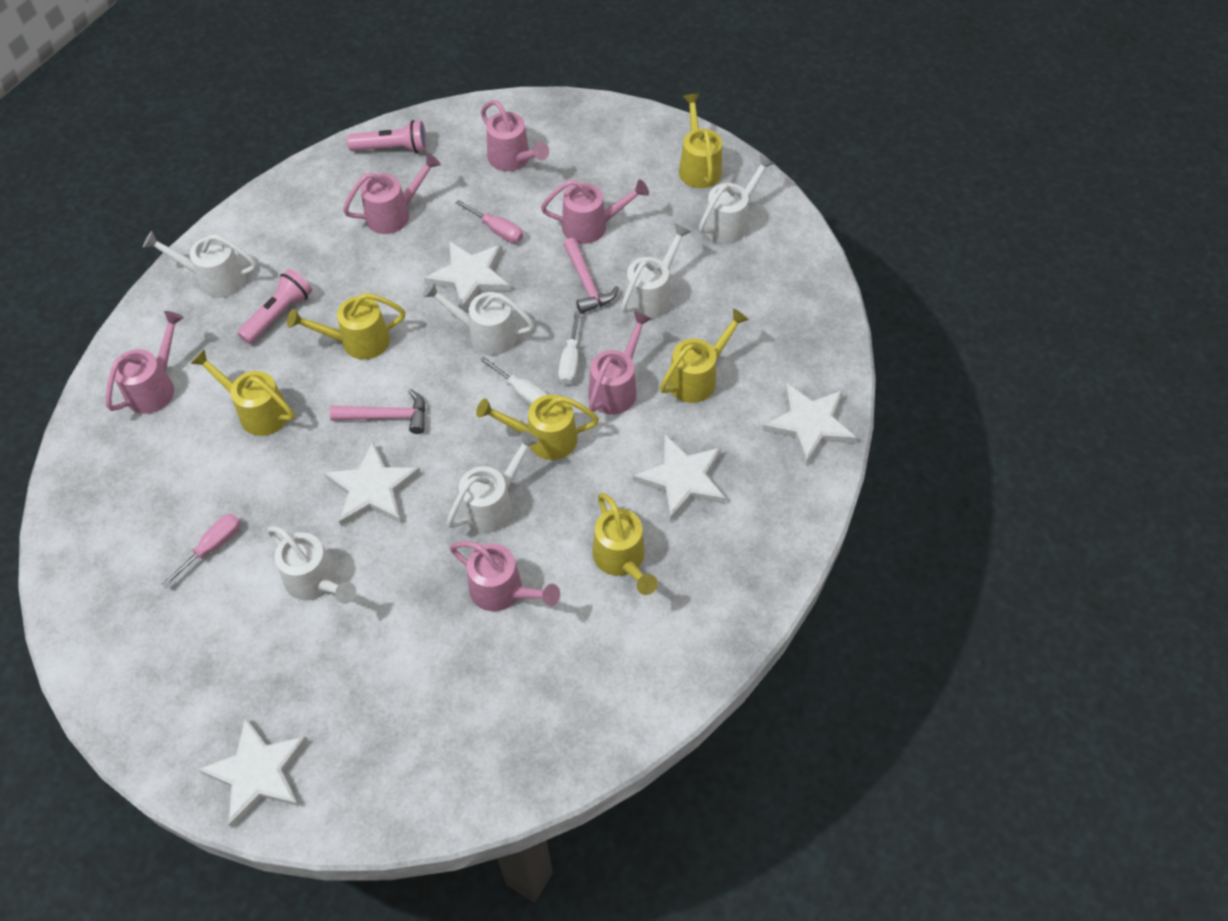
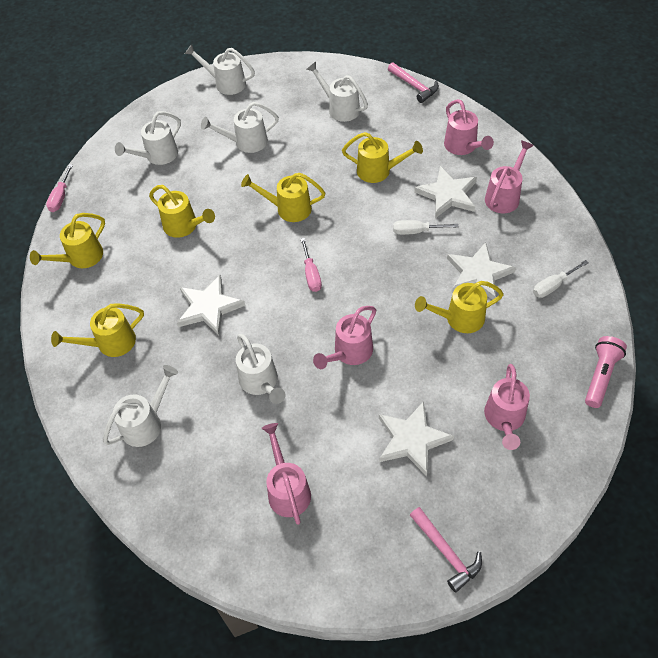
pink flashlight: [237,269,312,344] [347,120,427,153] = 2 -> [585,336,627,408] = 1
pink watering can: [106,311,184,414] [343,153,441,234] [450,541,560,611] [481,100,549,171] [541,179,649,244] [588,311,652,415] = 6 -> [262,423,311,525] [313,306,376,369] [444,99,494,155] [484,364,530,450] [485,140,534,213] = 5
white star: [197,717,308,827] [324,442,421,526] [424,241,510,311] [633,435,726,521] [762,383,857,465] = 5 -> [177,275,246,336] [379,401,454,477] [414,166,477,218] [447,242,516,300] = 4

